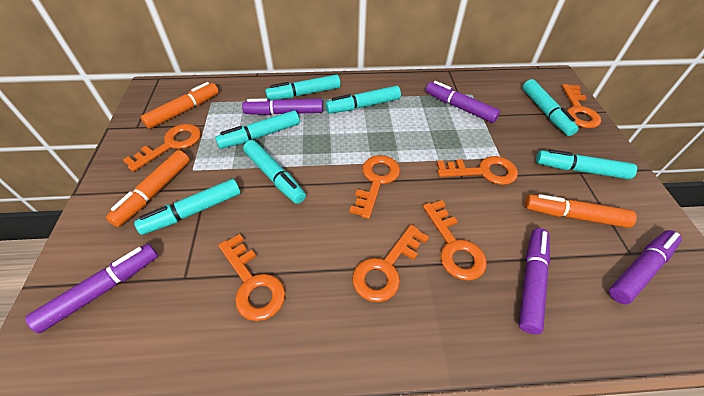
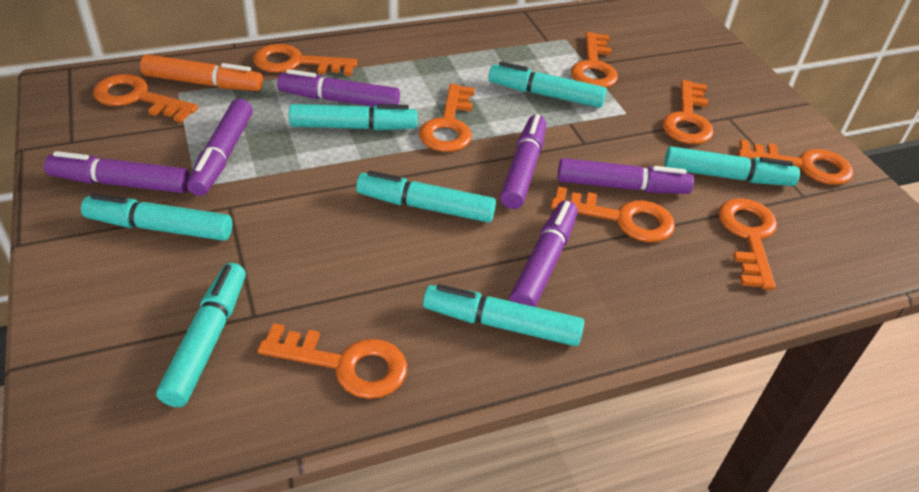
orange key: [123,124,201,172] [218,234,285,321] [349,155,400,219] [352,225,429,302] [423,200,487,280] [437,156,518,185] [562,84,601,128] = 7 -> [93,74,198,123] [253,44,357,76] [258,323,407,399] [419,84,475,152] [551,187,675,242] [571,32,618,88] [663,80,714,144] [719,198,777,290] [738,140,853,185] = 9
orange marker: [106,150,190,227] [140,82,219,129] [525,194,637,228] = 3 -> [140,54,263,91] = 1
purple marker: [25,244,158,333] [242,98,323,115] [426,81,500,123] [519,228,550,334] [609,230,682,304] = 5 -> [44,151,190,193] [187,99,253,196] [277,69,400,107] [500,114,546,209] [510,200,578,307] [558,158,694,194] = 6

